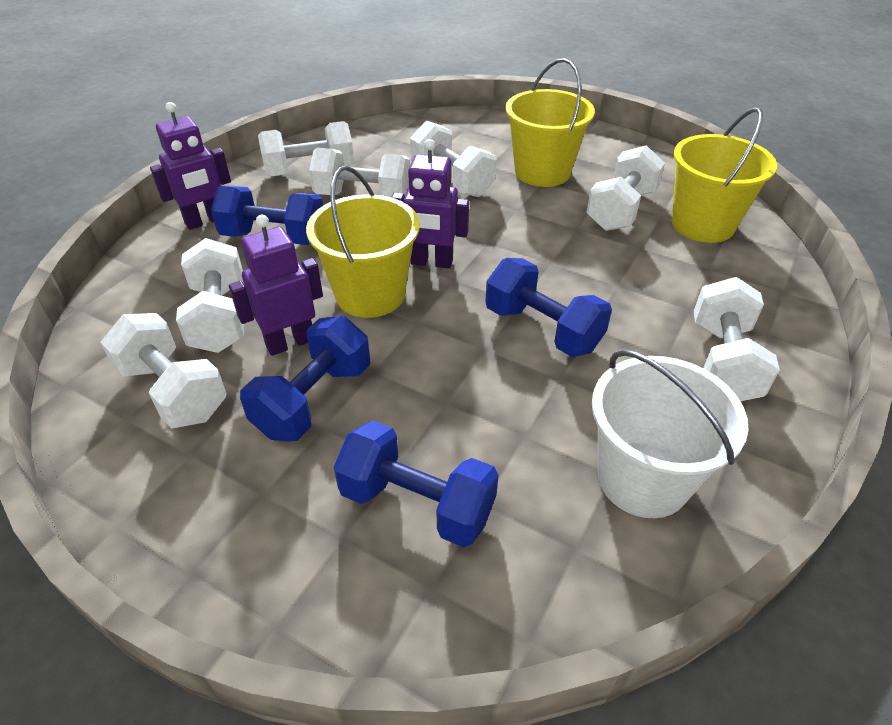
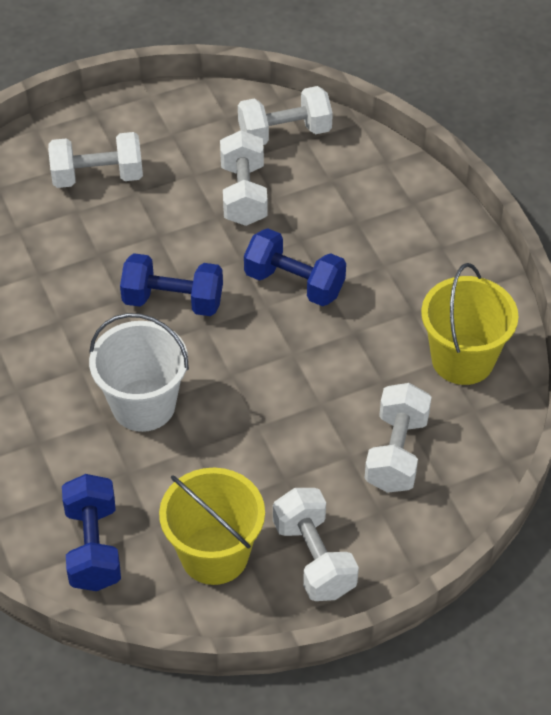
blue dumbbell: [211,186,323,245] [240,316,370,441] [334,420,498,547] [485,258,612,357] = 4 -> [62,474,121,591] [120,253,223,316] [244,228,346,306] = 3
purple robot: [150,102,231,230] [229,215,323,356] [391,139,469,269] = 3 -> none = 0
white dumbbell: [100,313,227,428] [176,238,244,353] [258,121,354,177] [309,148,410,197] [410,121,497,197] [586,145,665,231] [694,277,780,401] = 7 -> [48,132,143,188] [220,130,268,226] [238,86,333,145] [273,488,359,601] [365,383,431,493] = 5
yellow bucket: [306,165,420,318] [505,58,595,187] [672,108,777,243] = 3 -> [159,468,265,585] [421,263,518,385] = 2

